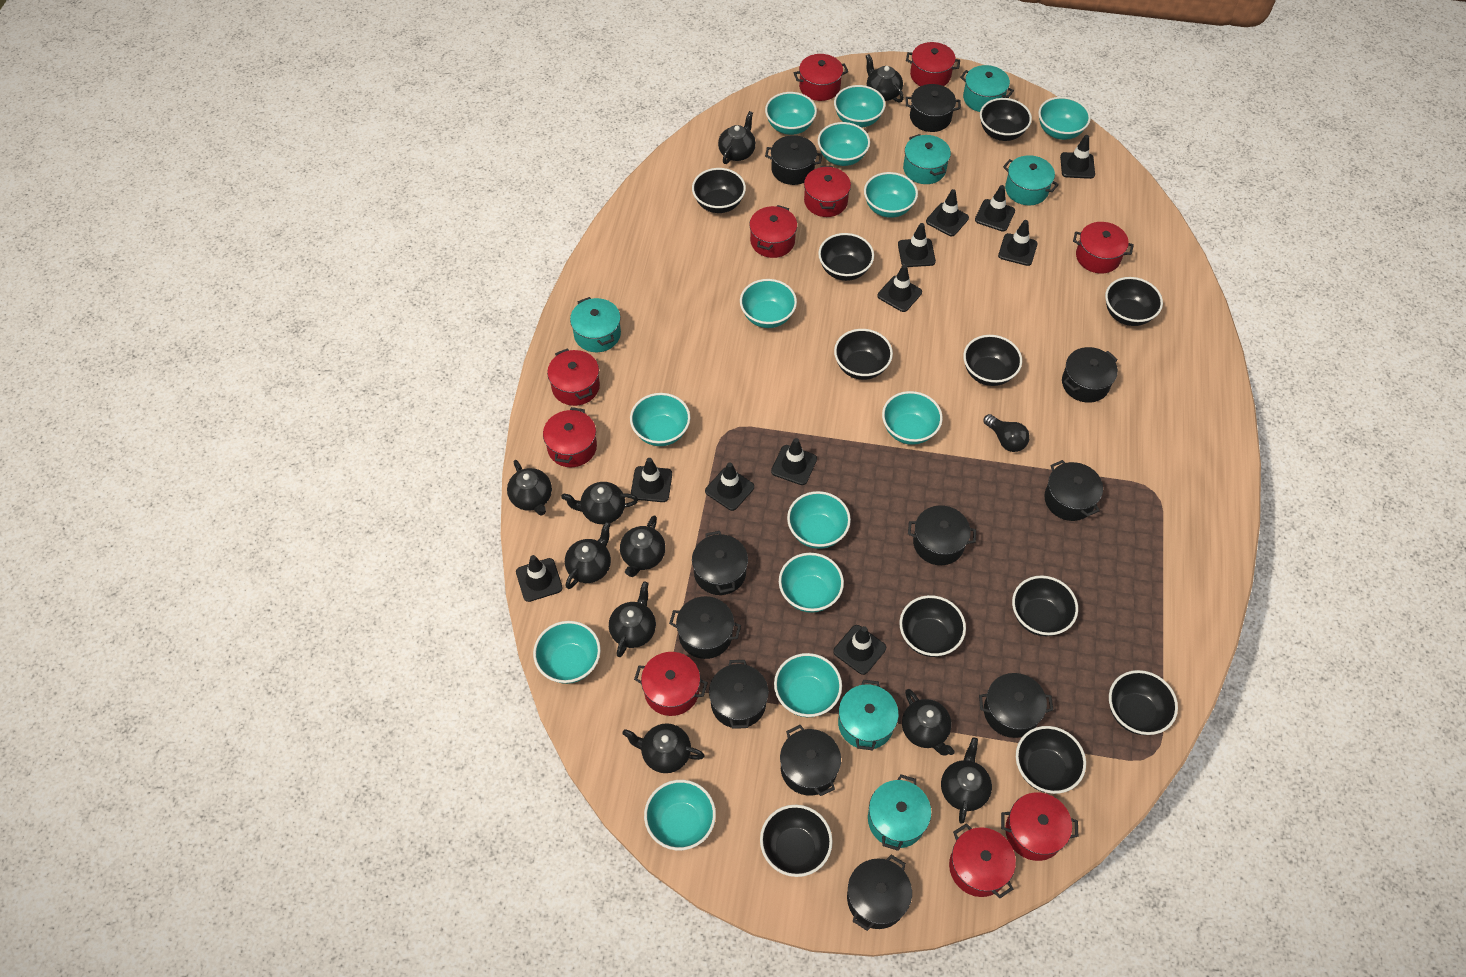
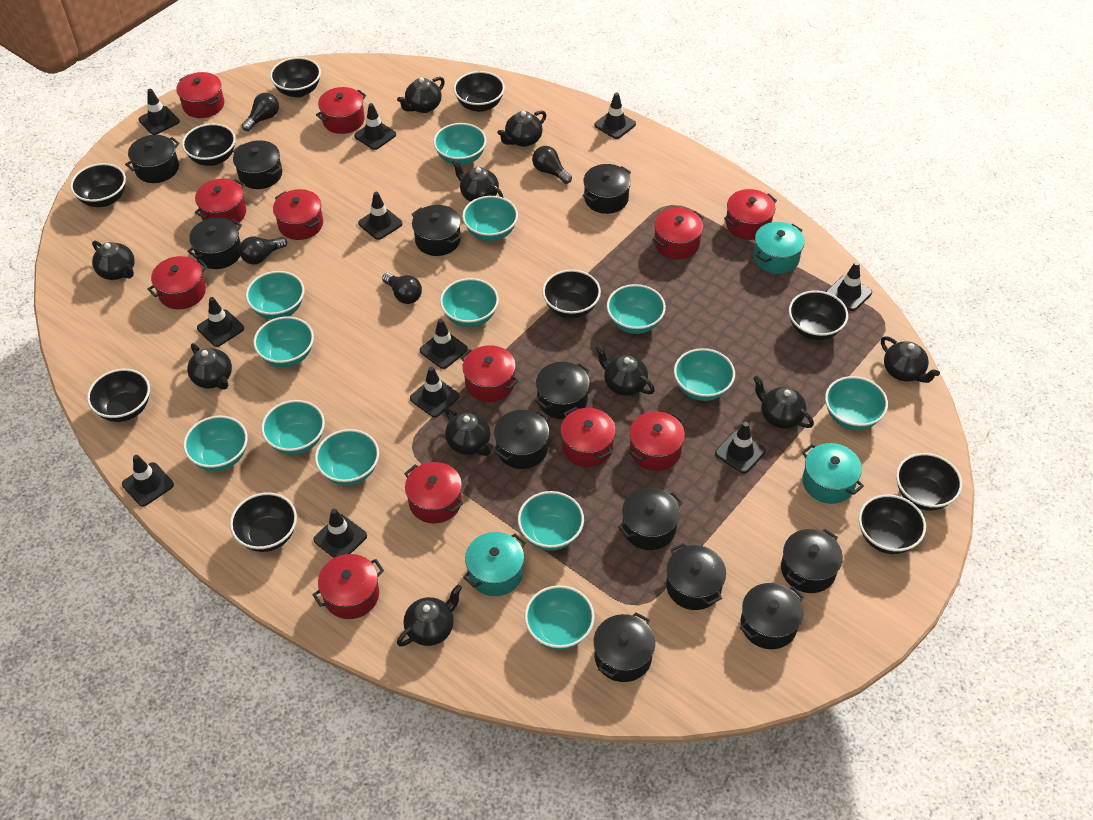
black bowl: [692,168,746,213] [760,805,833,877] [818,233,874,281] [834,329,893,380] [899,595,966,657] [963,335,1022,386] [980,98,1032,141] [1012,576,1078,636] [1016,726,1086,794] [1105,277,1163,326] [1109,670,1178,735] = 11 -> [70,163,126,207] [87,369,150,422] [182,123,236,166] [230,492,297,552] [270,57,321,97] [454,71,505,112] [542,270,601,318] [789,290,848,340] [859,494,926,554] [896,453,962,511] = 10
black light bulb: [983,414,1030,452] = 1 -> [239,236,287,265] [242,93,279,131] [382,273,422,304] [532,146,572,184] = 4
black pot: [669,596,741,659] [692,531,748,595] [709,660,768,729] [765,135,822,185] [780,725,841,796] [847,855,912,931] [906,84,961,132] [908,505,976,565] [979,673,1053,738] [1044,460,1103,521] [1062,347,1118,403] = 11 -> [125,135,180,183] [187,217,242,269] [233,140,282,189] [412,205,462,256] [494,410,549,469] [535,362,590,419] [583,164,631,214] [593,612,655,682] [618,488,683,550] [666,543,726,610] [740,583,804,649] [781,529,843,593] = 12
red pot: [543,407,597,467] [547,348,600,406] [634,652,708,716] [749,205,797,258] [794,54,848,101] [804,166,851,217] [906,42,960,86] [949,823,1016,898] [1001,792,1078,861] [1073,222,1134,274] = 10 -> [148,256,207,309] [176,72,224,118] [195,179,246,225] [273,189,323,240] [313,554,384,619] [316,87,366,134] [404,462,464,523] [460,345,519,402] [560,407,616,467] [629,411,685,471] [653,208,704,259] [724,189,777,240] = 12
turquoise pot: [570,297,621,352] [838,680,899,750] [868,774,931,851] [903,134,951,184] [960,65,1014,112] [1003,155,1059,205] = 6 -> [463,532,526,596] [753,222,805,274] [802,443,864,504] = 3

